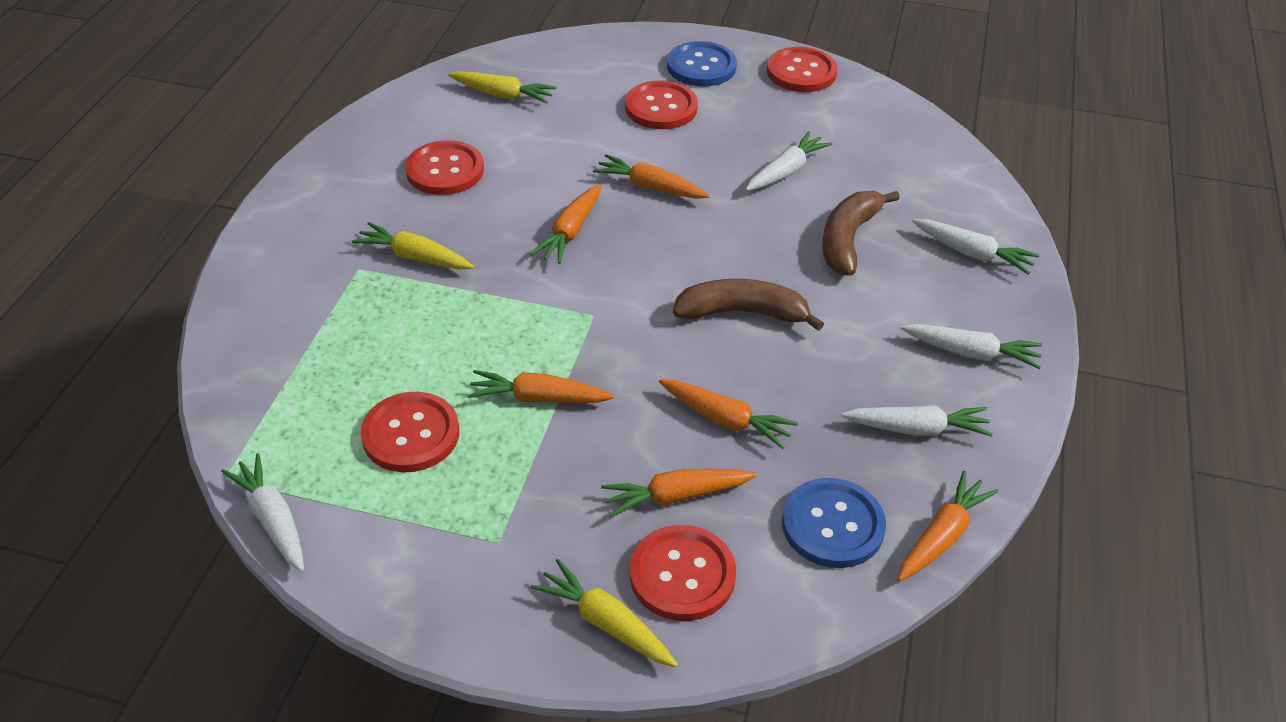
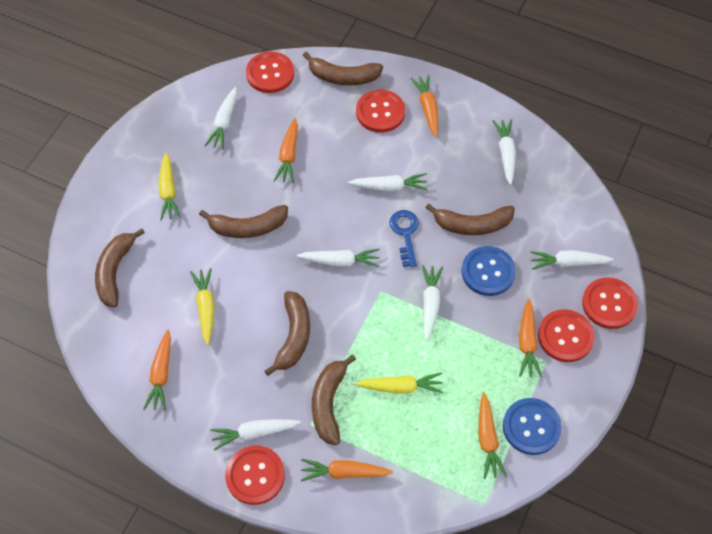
blue key: none = 0 -> [389,210,419,267] = 1
brown banana: [673,279,824,331] [822,191,900,276] = 2 -> [95,228,145,308] [199,205,288,238] [265,291,310,376] [303,52,383,85] [312,355,356,445] [426,204,515,235] = 6
white carrot: [221,453,304,572] [745,131,832,191] [841,405,993,437] [901,324,1042,369] [912,219,1039,275] = 5 -> [205,87,237,149] [210,419,301,451] [297,249,380,267] [348,173,428,192] [422,265,443,341] [493,119,516,185] [530,250,614,270] = 7

